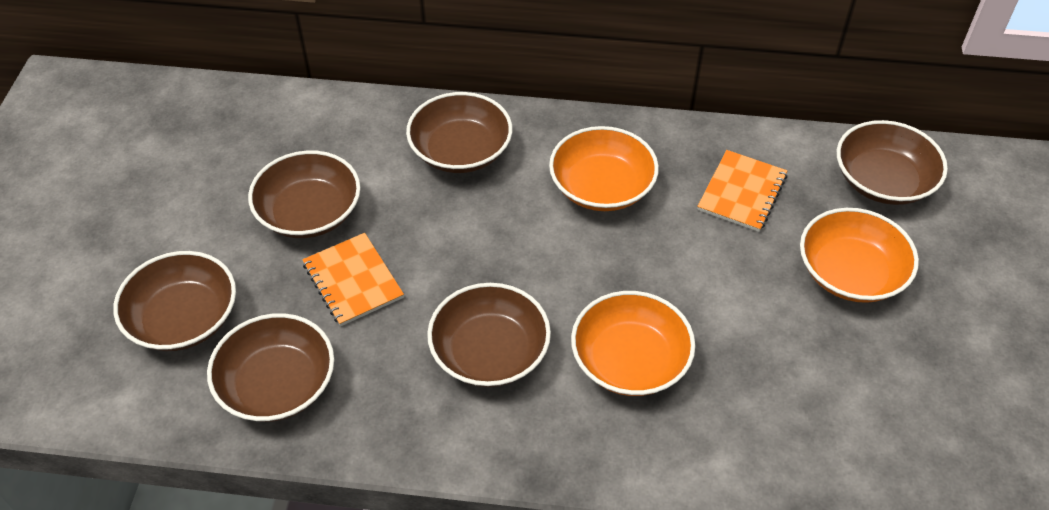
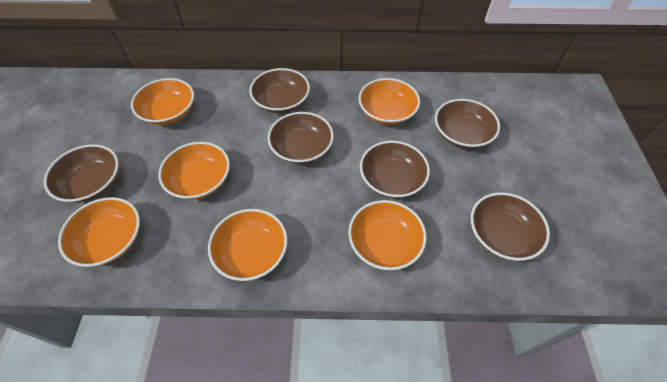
orange bowl: [549,126,659,211] [571,291,695,396] [800,208,919,303] = 3 -> [58,197,140,267] [131,78,194,125] [158,142,230,199] [208,209,287,281] [348,200,427,270] [359,78,420,125] = 6
orange notebook: [302,233,404,326] [697,150,788,232] = 2 -> none = 0

